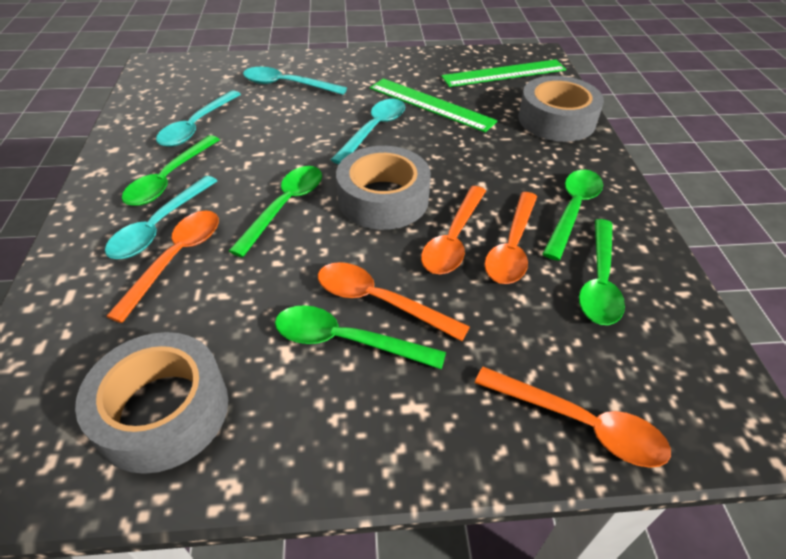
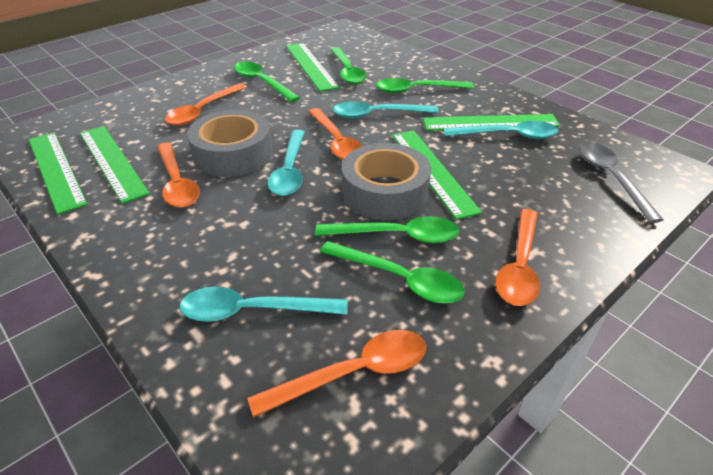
green ruler: [370,78,498,132] [441,59,566,87] = 2 -> [29,132,87,215] [80,126,150,204] [286,43,340,92] [392,130,482,220] [423,114,560,130] = 5
grey spoon: none = 0 -> [580,142,664,223] = 1
grey tape: [75,332,228,474] [336,146,431,230] [518,76,604,142] = 3 -> [187,110,273,177] [342,143,431,220] = 2

